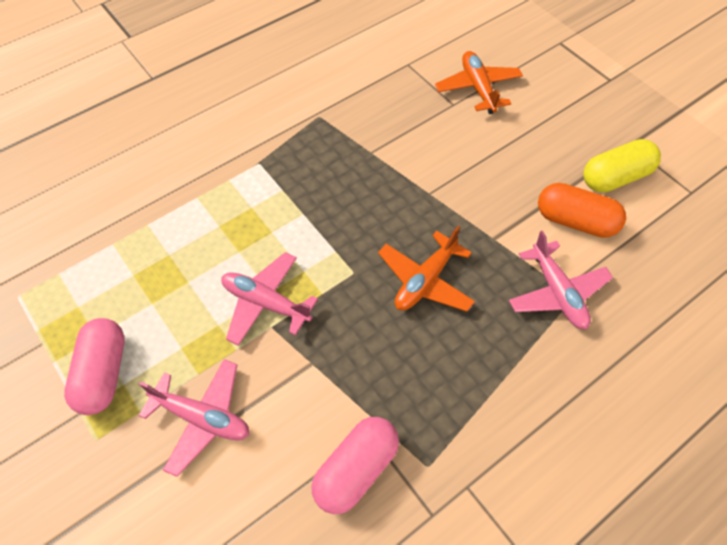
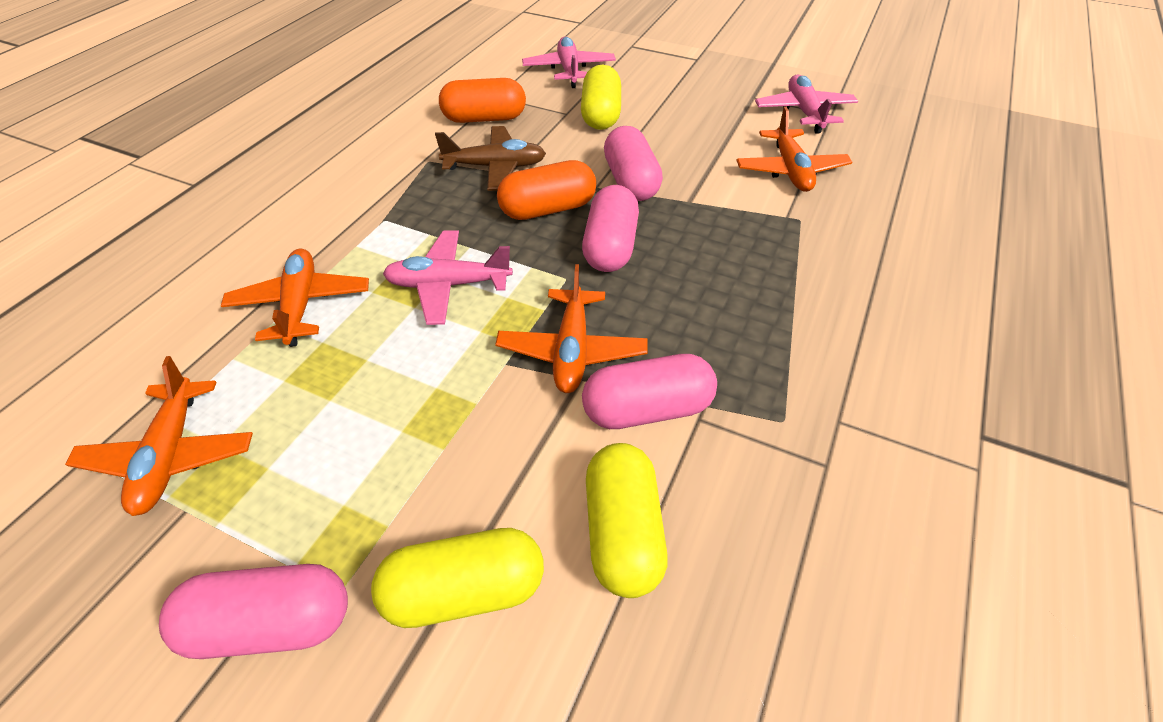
brown plane: none = 0 -> [435,126,546,191] = 1
orange capsule: [538,183,626,238] = 1 -> [439,78,526,123] [497,160,596,220] = 2
orange plane: [378,226,475,312] [435,51,523,114] = 2 -> [65,356,253,516] [221,249,369,347] [495,264,648,393] [736,107,852,192] = 4
pink capsule: [64,318,125,415] [311,417,399,514] = 2 -> [159,564,348,659] [582,185,639,272] [582,354,717,429] [604,126,663,201] = 4
yellow capsule: [583,139,661,192] = 1 -> [371,528,544,628] [581,65,621,130] [586,443,668,598] = 3

